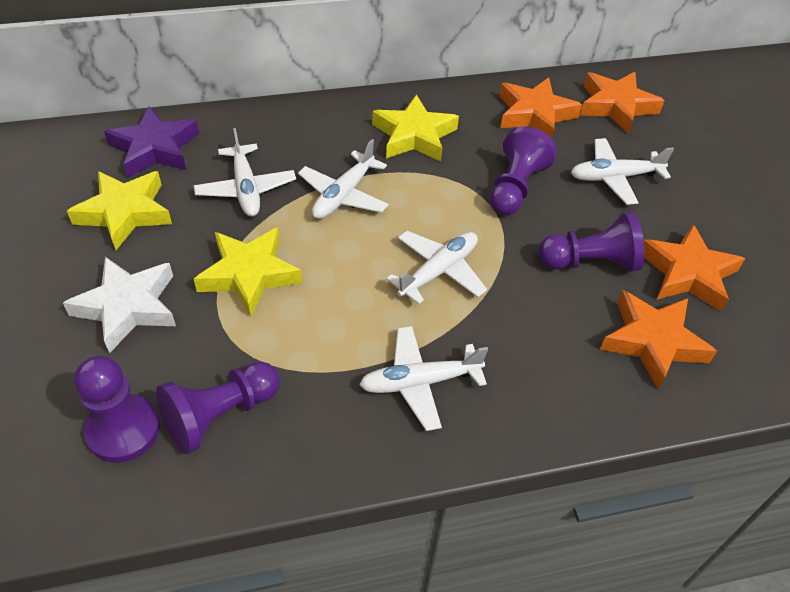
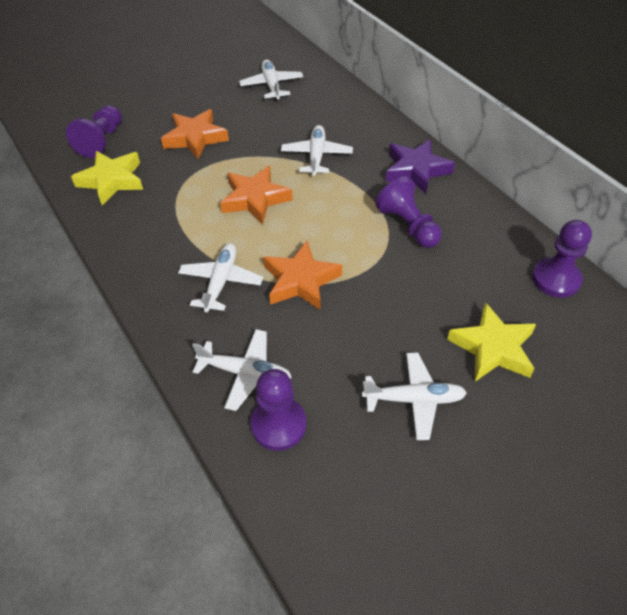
orange star: [499,77,582,139] [580,72,665,133] [600,290,717,389] [644,224,745,312] = 4 -> [161,109,229,159] [220,166,293,224] [263,241,342,310] = 3
white star: [63,257,176,354] = 1 -> none = 0
yellow star: [67,171,172,250] [194,227,302,317] [372,94,459,162] = 3 -> [71,151,143,205] [447,302,536,381] = 2

